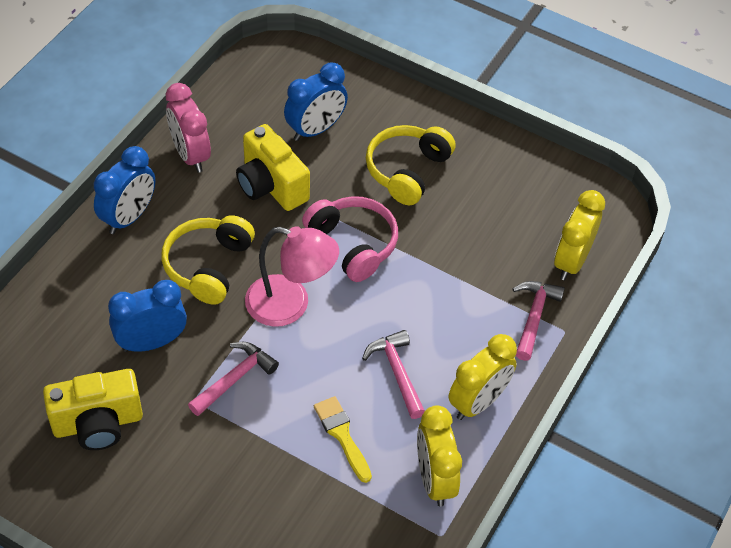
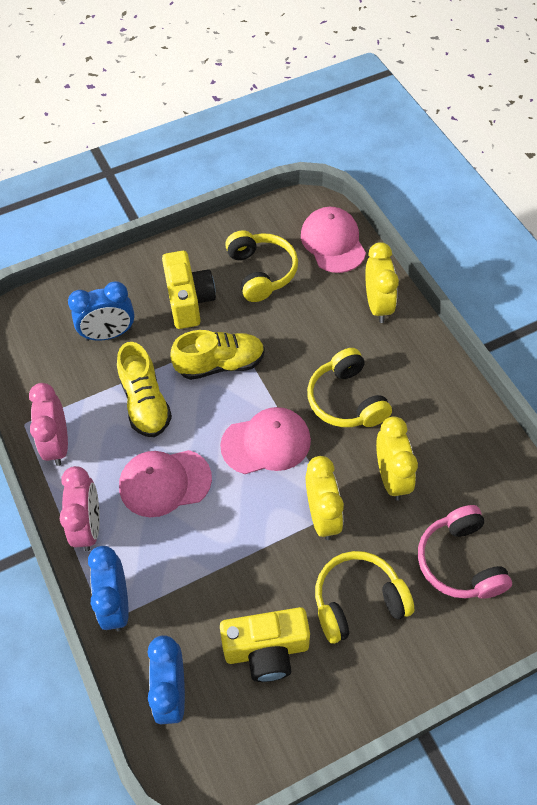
pink cap: none = 0 -> [119,450,212,517] [220,407,311,474] [301,207,366,273] = 3
pink clock: [166,83,211,173] = 1 -> [29,383,68,466] [60,466,100,551] = 2
pink hammer: [188,342,279,416] [362,330,425,419] [513,281,565,361] = 3 -> none = 0
pink lamp: [245,226,339,327] = 1 -> none = 0
yellow brush: [314,396,372,483] = 1 -> none = 0
yellow headphones: [161,215,255,305] [366,125,456,205] = 2 -> [225,230,298,302] [307,348,392,427] [315,551,414,644] = 3
yellow shoe: none = 0 -> [117,342,172,437] [170,330,265,380] = 2

